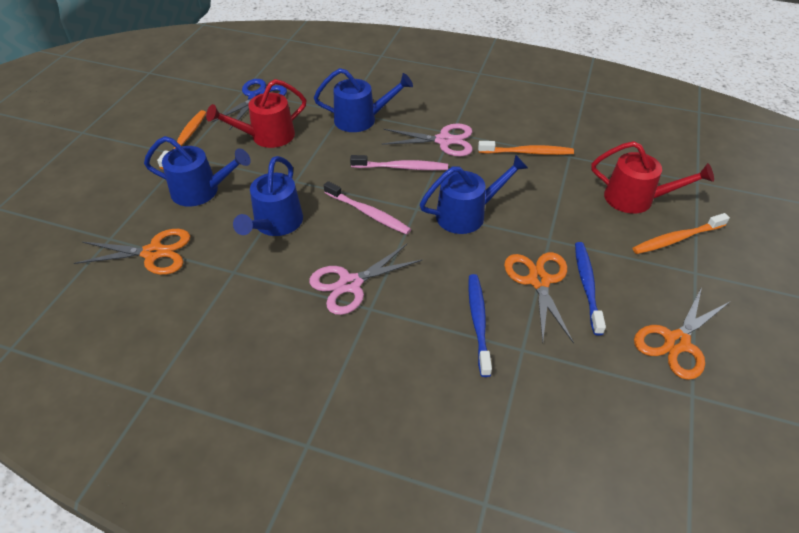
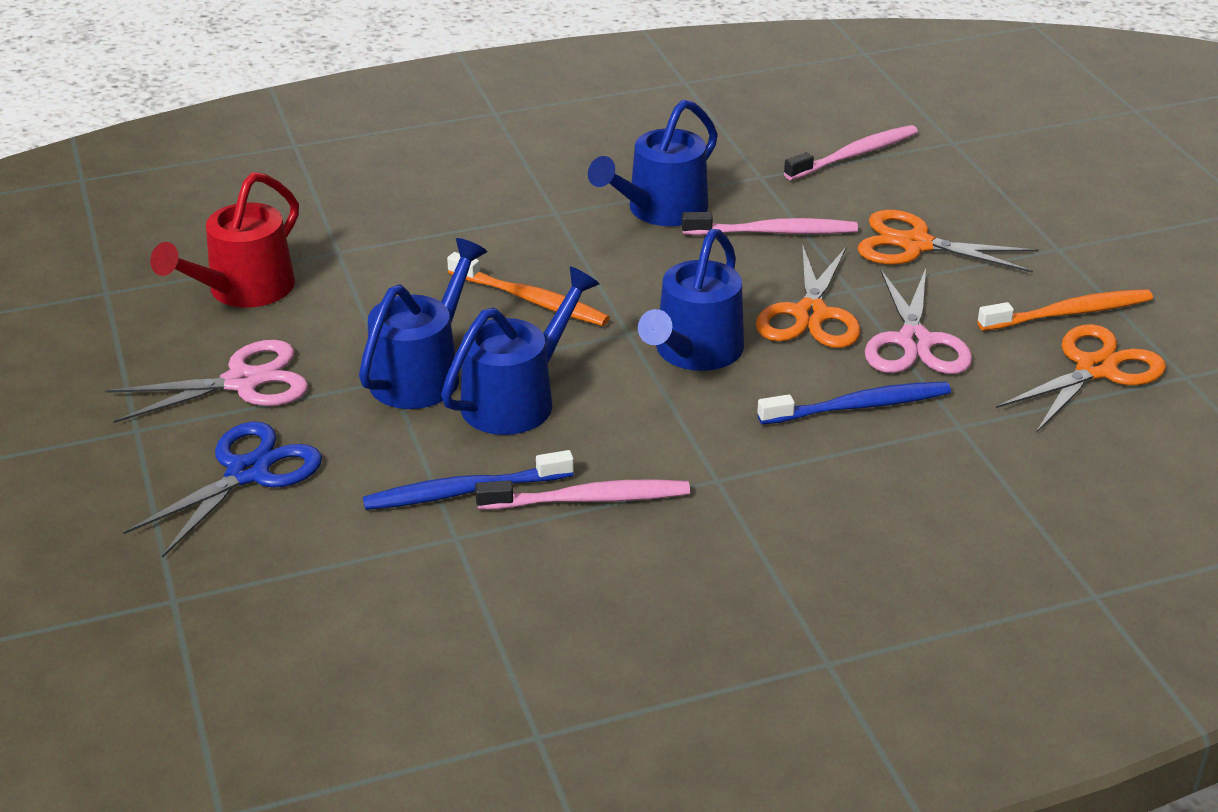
orange toothbrush: [157,110,206,169] [478,141,574,155] [632,213,730,254] = 3 -> [447,252,610,326] [977,289,1153,331] = 2
pink toothbrush: [324,181,411,235] [350,155,448,170] = 2 -> [475,479,690,510] [682,212,858,235] [784,125,918,180] = 3
red watering can: [206,79,306,148] [591,141,714,214] = 2 -> [150,172,299,307] = 1

